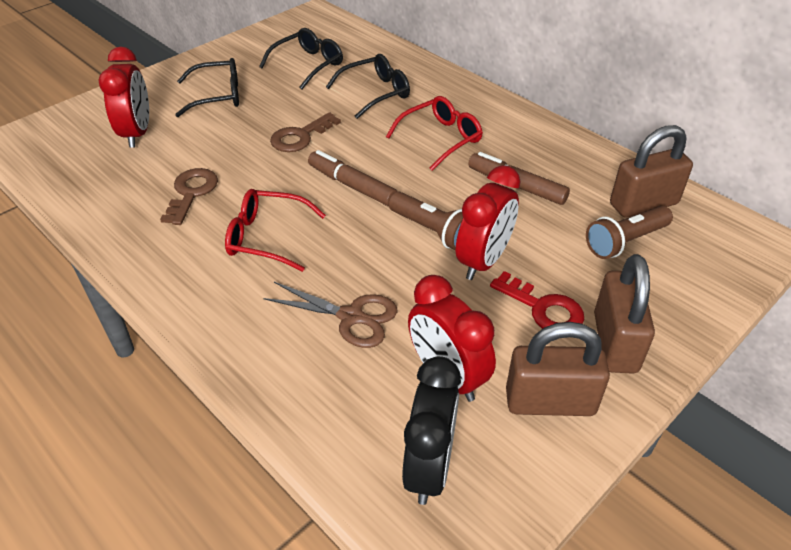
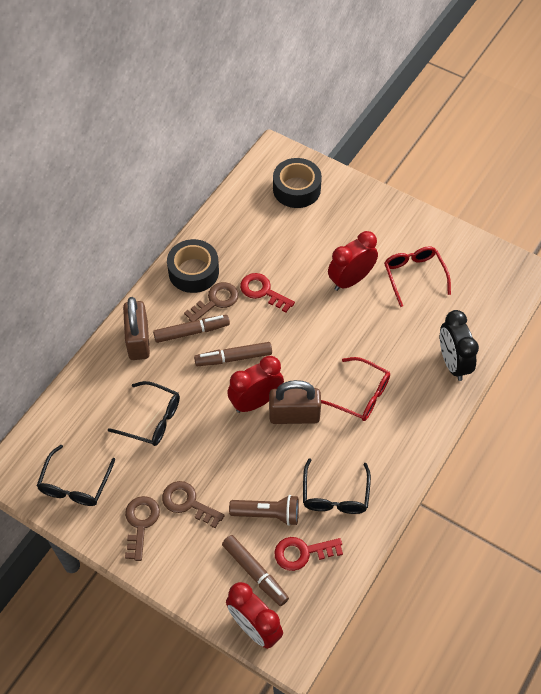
black tape: none = 0 -> [167,239,219,293] [273,158,322,208] = 2
brown flashlight: [388,192,463,250] [586,206,673,259] = 2 -> [229,495,299,526] = 1
brown key: [160,168,218,225] [270,112,341,152] = 2 -> [125,496,160,561] [162,481,225,528] [184,282,239,322] = 3
brown marker: [308,150,398,206] [468,152,570,205] = 2 -> [153,315,230,343] [194,342,272,366] [222,535,289,606] = 3
brown padlock: [506,322,610,416] [594,254,655,374] [610,125,693,218] = 3 -> [123,297,150,360] [269,380,321,424] = 2
brown scissors: [263,282,397,348] = 1 -> none = 0
red key: [490,271,584,329] = 1 -> [240,273,295,312] [274,537,343,571] = 2

